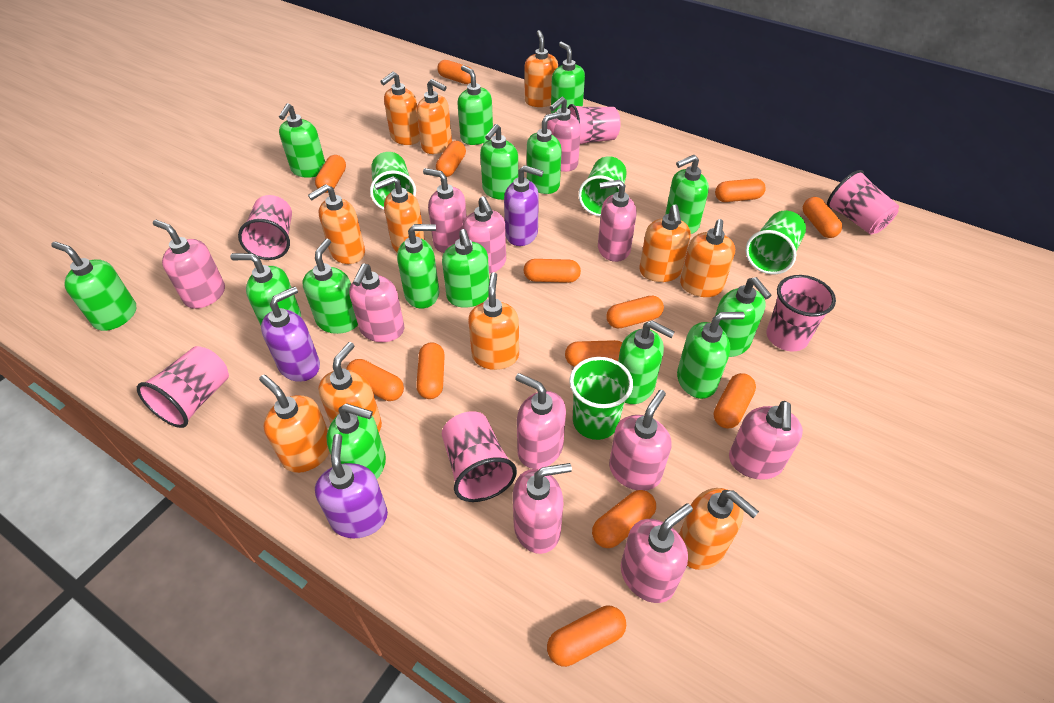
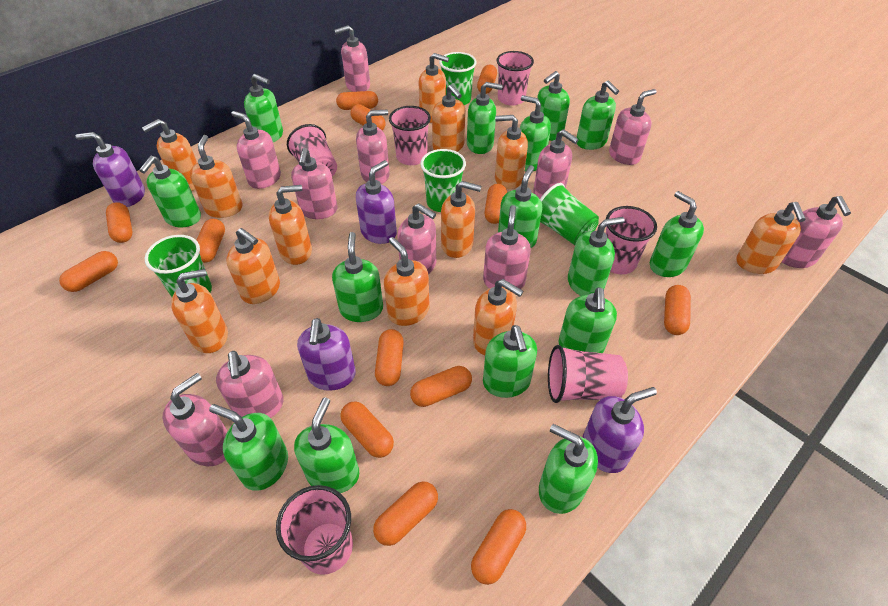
orange soap dispenser: [259,375,330,473] [308,184,365,264] [318,342,382,432] [374,176,425,252] [380,72,420,145] [416,79,452,154] [468,272,519,370] [525,30,558,107] [639,204,691,282] [679,488,759,570] [680,219,735,297] = 11 -> [142,119,197,191] [171,269,228,353] [190,135,243,218] [226,228,280,304] [268,185,312,265] [384,237,430,326] [419,53,449,123] [432,85,465,152] [441,181,481,258] [473,279,524,355] [495,115,528,189] [736,202,806,274] = 12
purple soap dispenser: [261,286,320,382] [315,434,388,538] [504,165,544,246] = 3 -> [76,132,145,207] [297,318,356,391] [356,160,397,244] [583,387,657,473] = 4

